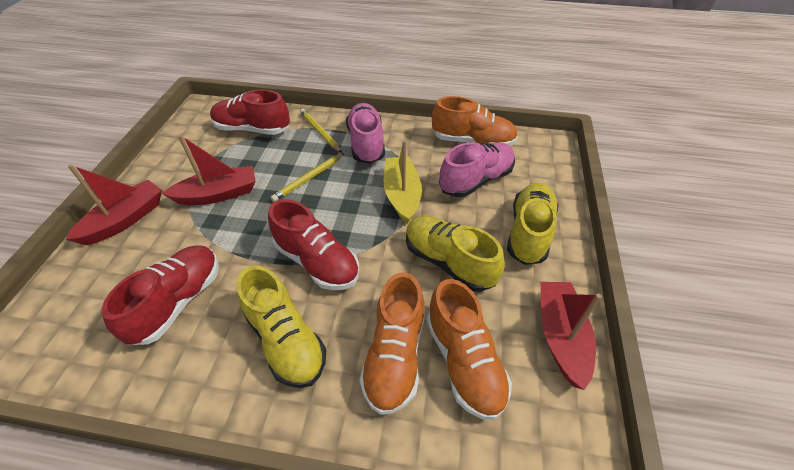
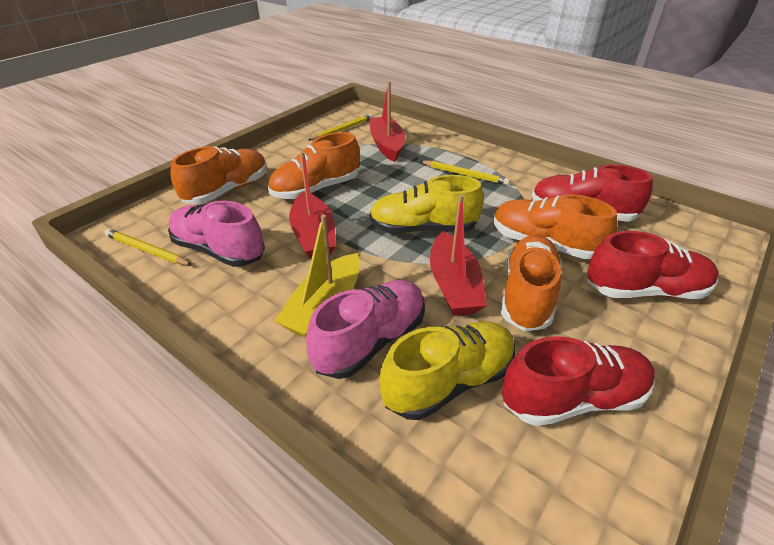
orange shoe: [360,272,425,415] [426,279,512,420] [432,96,518,146] = 3 -> [171,146,267,204] [268,132,360,199] [493,194,617,259] [501,235,562,331] = 4
yellow pencil: [270,153,344,202] [300,109,342,153] = 2 -> [104,229,192,265] [308,114,373,141] [420,161,510,185] = 3
yellow shoe: [236,266,326,388] [406,216,505,292] [507,183,558,265] = 3 -> [370,175,484,233] [379,322,515,420] = 2

